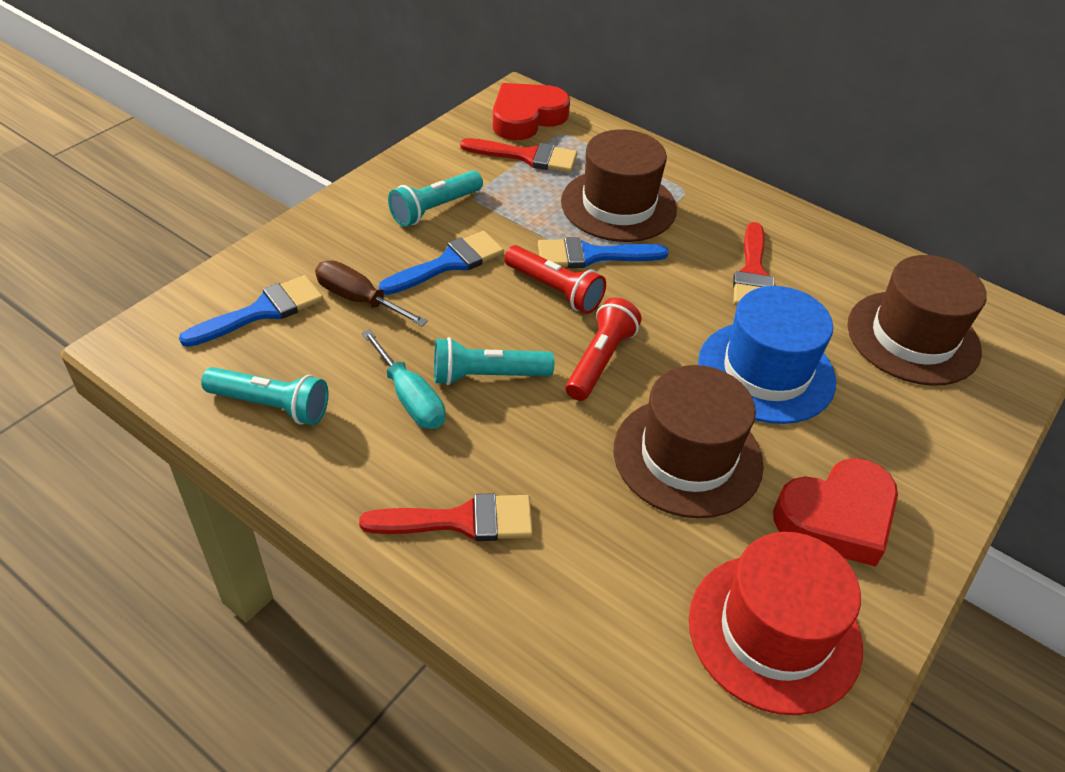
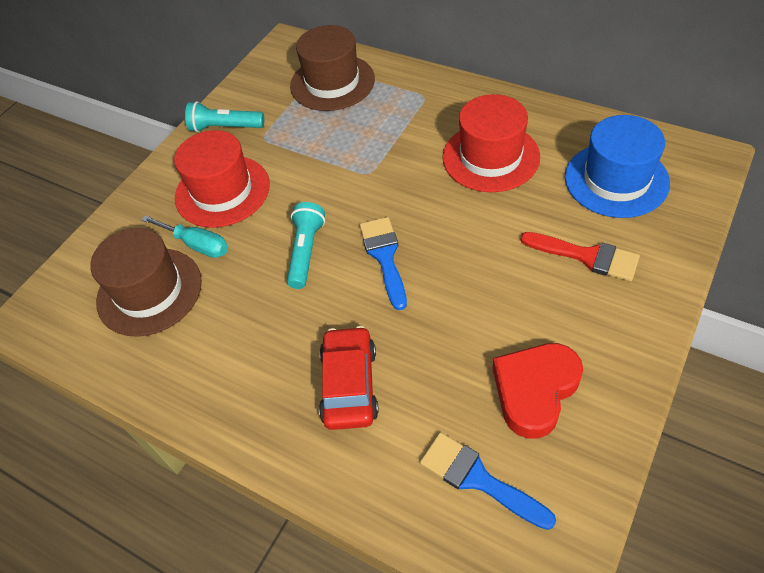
blue brush: [179,275,323,347] [379,231,504,295] [538,237,669,268] = 3 -> [360,217,407,310] [420,432,556,530] = 2
brown hat: [561,129,677,242] [614,365,764,518] [848,255,987,386] = 3 -> [90,228,202,337] [290,25,375,111] = 2
brown screwdriver: [315,260,428,326] = 1 -> none = 0
red brush: [359,493,533,541] [460,138,577,173] [733,222,774,306] = 3 -> [520,232,640,281] = 1
red car: none = 0 -> [319,326,379,430] = 1
red flashlight: [504,245,606,314] [566,297,641,401] = 2 -> none = 0
red hat: [689,532,863,715] = 1 -> [174,130,270,228] [442,94,540,192] = 2
red heart: [493,83,570,140] [773,458,898,567] = 2 -> [493,343,583,439] = 1
turquoise flashlight: [201,367,329,425] [388,171,483,227] [434,337,554,385] = 3 -> [185,101,264,132] [287,202,325,289] = 2

